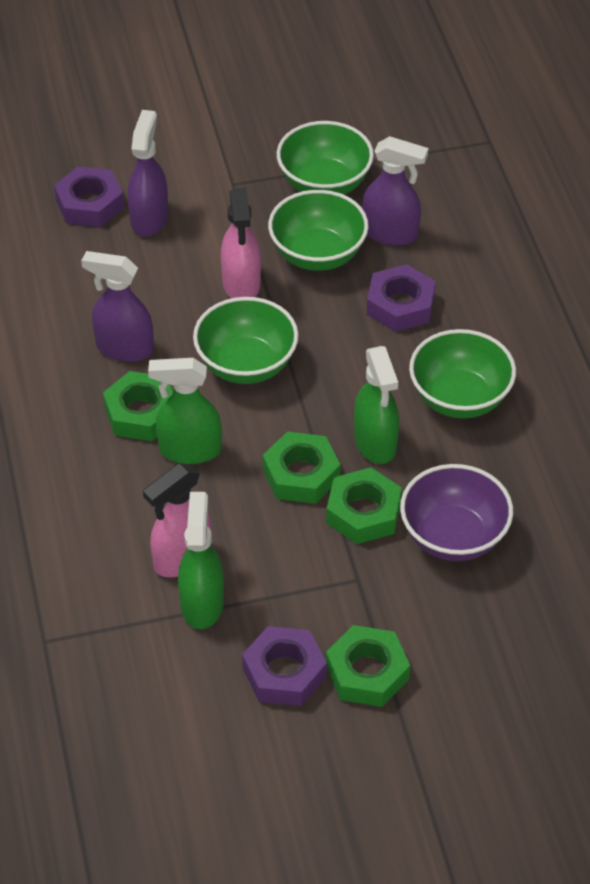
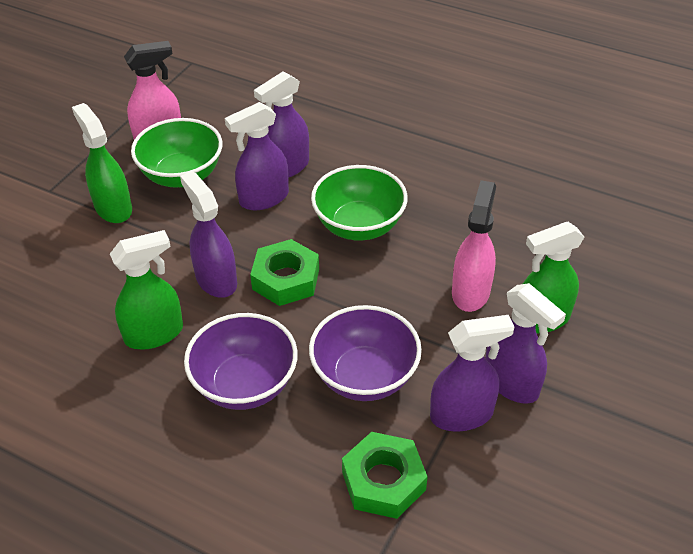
green bowl: [193,297,299,384] [268,190,369,271] [277,121,374,195] [409,329,516,418] = 4 -> [131,118,222,188] [311,165,408,241] = 2
green nut: [103,371,173,441] [263,431,341,504] [326,467,402,544] [326,625,410,707] = 4 -> [250,239,319,306] [342,432,428,519] = 2
purple bowl: [400,464,513,561] = 1 -> [184,313,298,410] [309,305,422,401] = 2
purple nut: [54,166,124,227] [242,626,327,706] [367,264,436,332] = 3 -> none = 0
purple spray bottle: [81,251,154,362] [128,110,168,237] [362,136,428,246] = 3 -> [180,171,237,298] [225,102,289,210] [254,71,309,178] [430,315,515,432] [485,283,566,404] = 5

